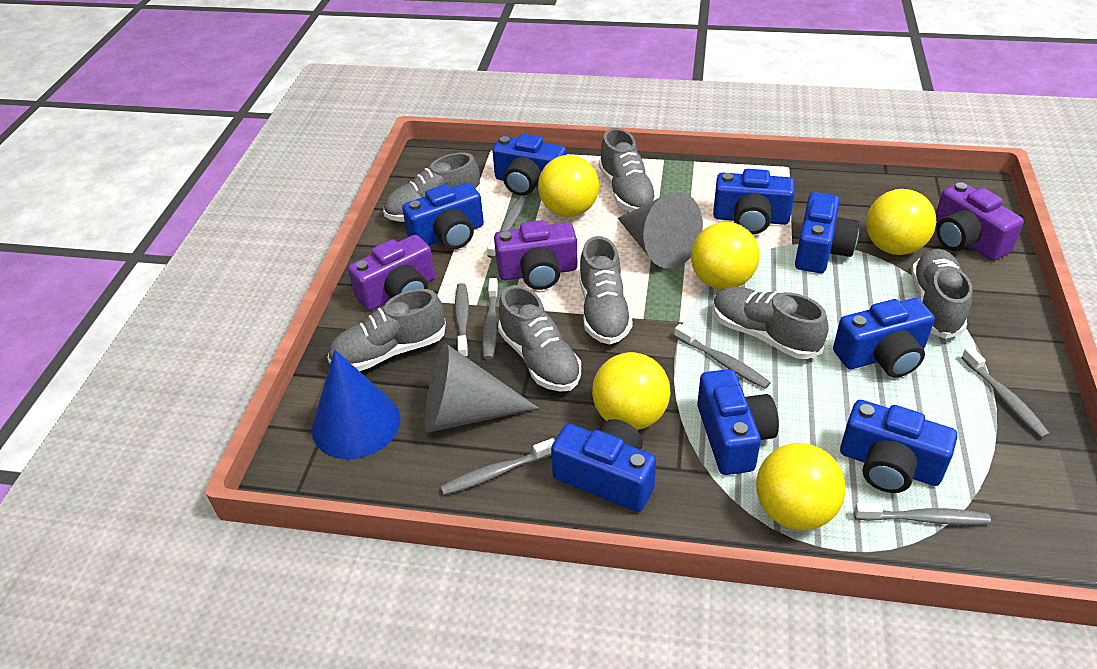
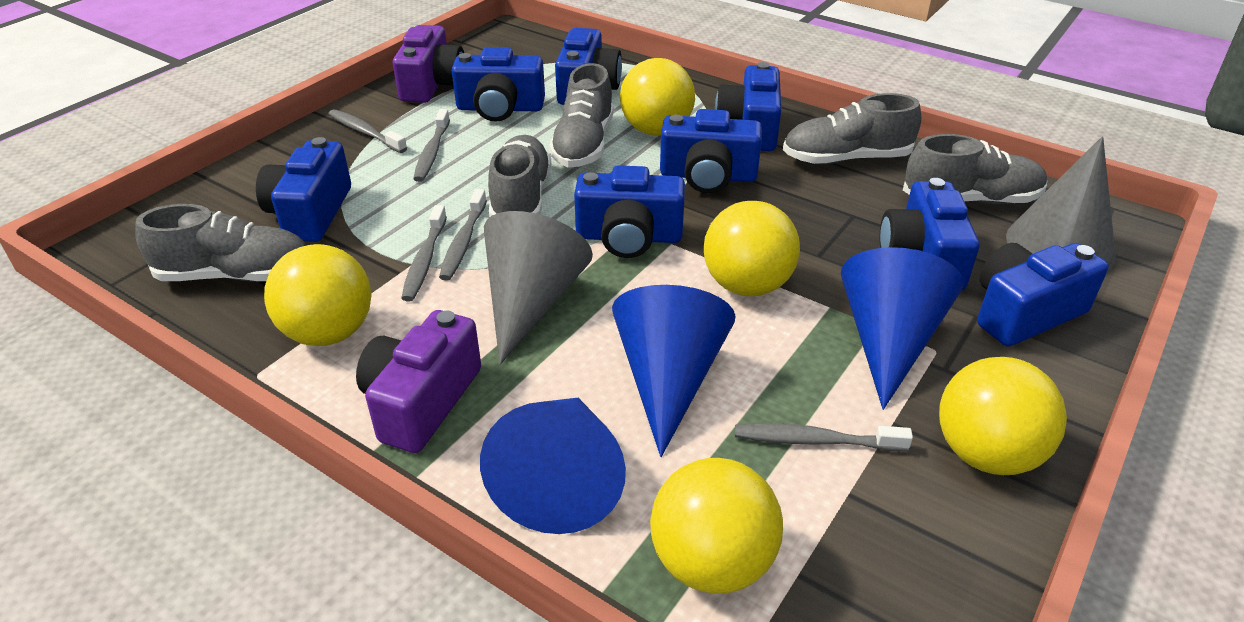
blue cone: [312,350,401,459] = 1 -> [480,398,626,534] [612,285,736,457] [841,247,963,410] = 3
grey shoe: [327,289,446,371] [383,153,480,222] [498,285,581,392] [579,236,633,344] [599,128,658,212] [713,286,829,359] [911,249,972,339] = 7 -> [135,204,306,282] [488,135,551,217] [549,63,614,168] [783,93,921,164] [903,134,1047,205] = 5
grey toothbrush: [440,438,555,495] [455,283,469,358] [482,278,499,360] [487,198,526,258] [674,324,771,389] [854,502,991,525] [961,347,1050,438] = 7 -> [329,109,407,153] [401,205,447,302] [413,109,450,182] [439,189,487,281] [735,423,913,451] = 5
purple camera: [348,235,435,311] [494,220,578,290] [936,182,1024,261] = 3 -> [356,310,481,453] [393,25,464,103] = 2

